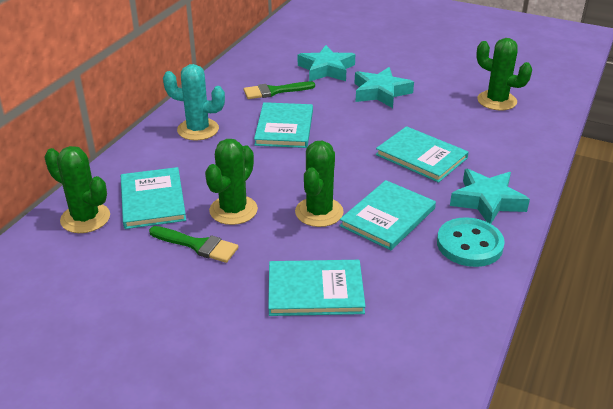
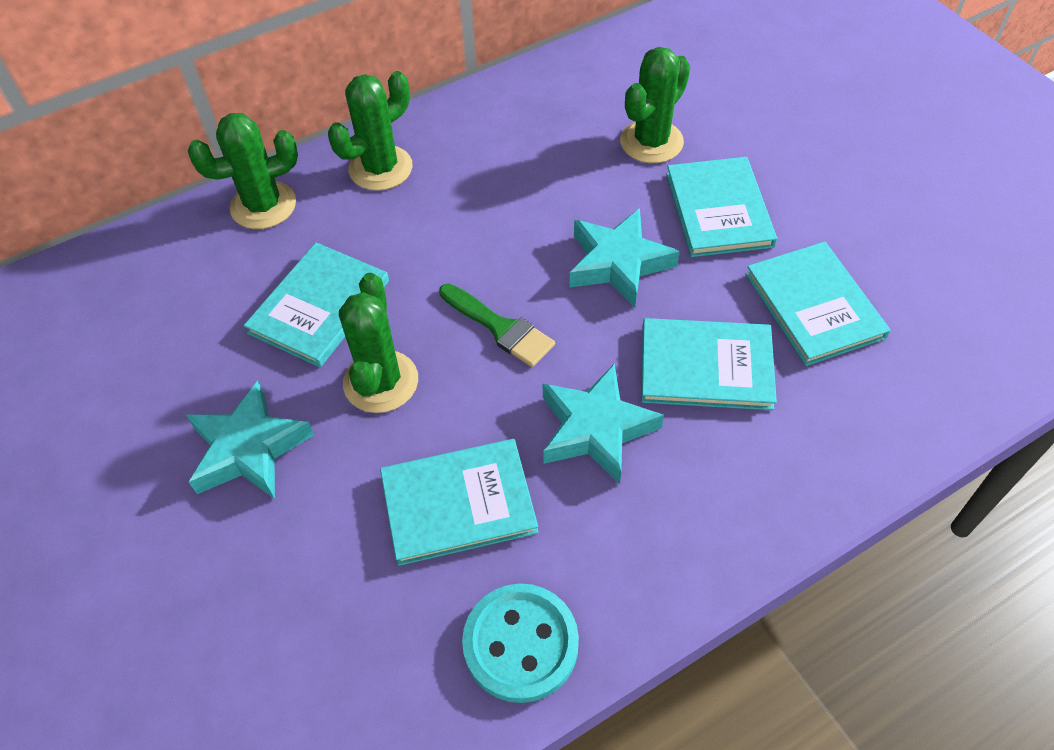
green brush: [149,226,239,263] [244,81,315,99] = 2 -> [439,283,555,367] = 1
turquoise cactus: [163,64,225,141] = 1 -> none = 0

